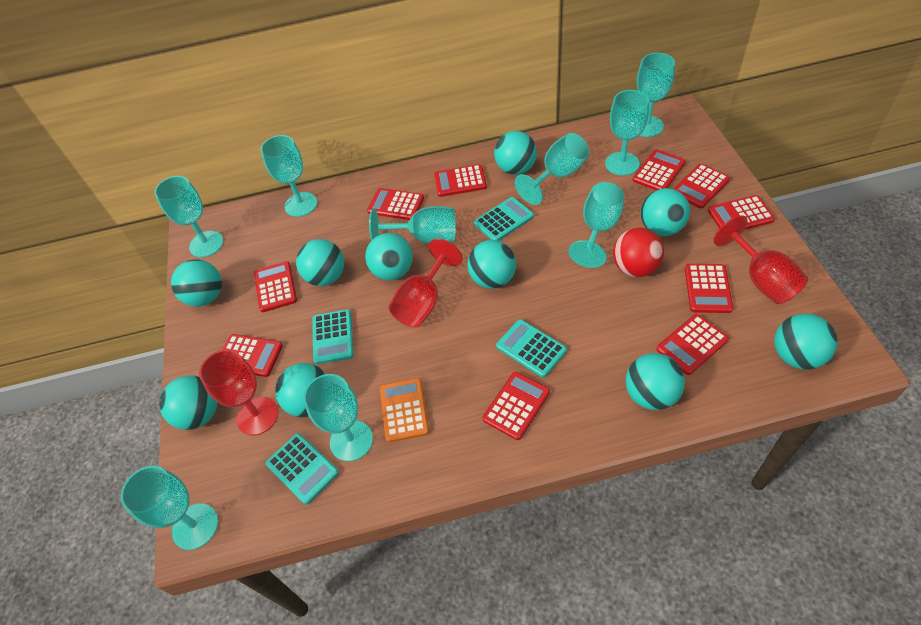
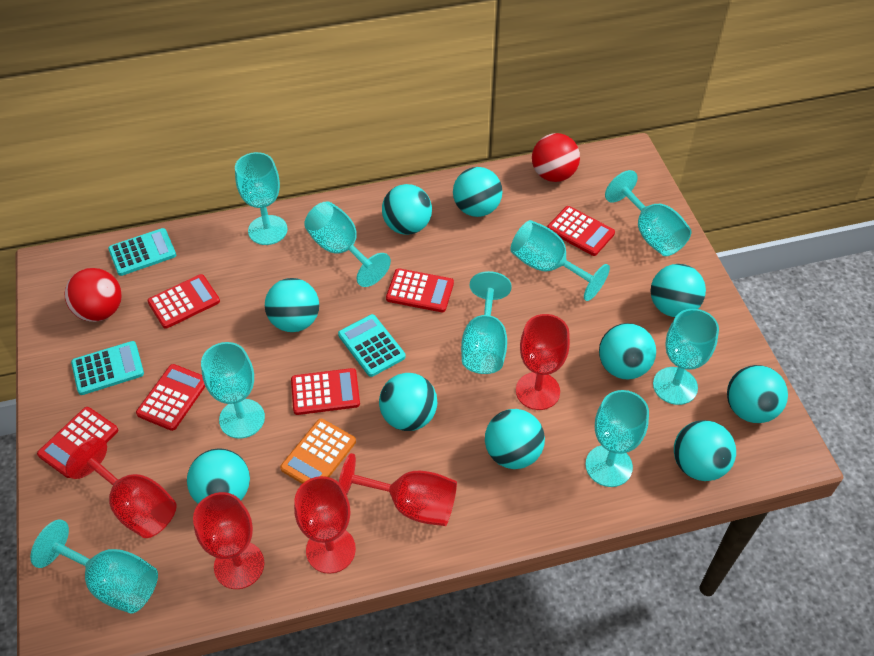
red ball: [613,228,664,277] = 1 -> [64,268,122,322] [532,133,580,182] = 2
red calculator: [223,334,283,377] [254,261,297,312] [367,188,424,220] [434,164,487,197] [483,372,550,440] [633,149,686,190] [656,314,729,375] [674,164,730,209] [685,264,733,313] [708,195,775,230] = 10 -> [37,407,118,478] [136,364,206,431] [147,274,220,329] [291,368,360,415] [386,268,454,312] [547,206,615,256] = 6
red goblet: [199,349,278,435] [389,239,463,327] [713,215,808,304] = 3 -> [65,437,177,538] [193,492,265,589] [294,476,356,574] [339,453,457,526] [516,314,570,410] = 5
turquoise calculator: [266,433,339,505] [312,309,354,364] [474,197,534,241] [496,319,567,378] = 4 -> [71,341,144,395] [108,228,176,276] [338,314,406,377] = 3

